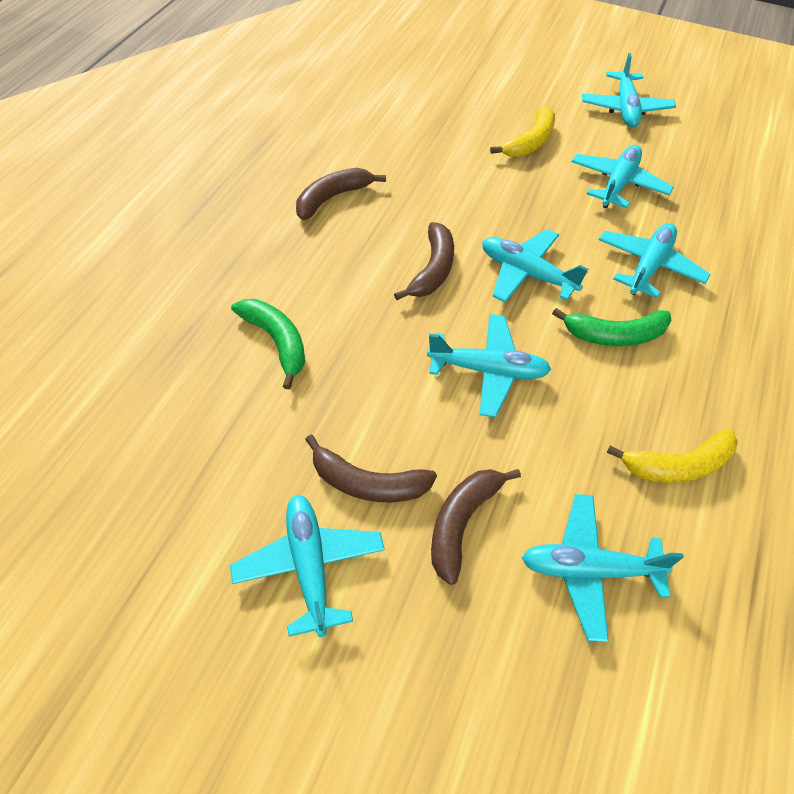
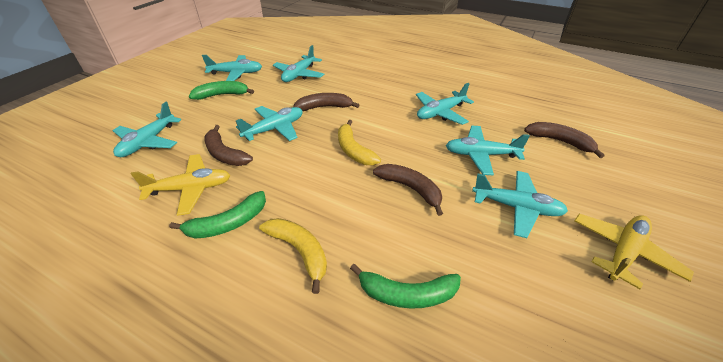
green banana: [231,299,305,389] [552,308,672,346] = 2 -> [169,191,266,239] [189,81,254,100] [350,264,461,309] = 3
yellow plane: none = 0 -> [131,154,230,216] [574,214,694,289] = 2

